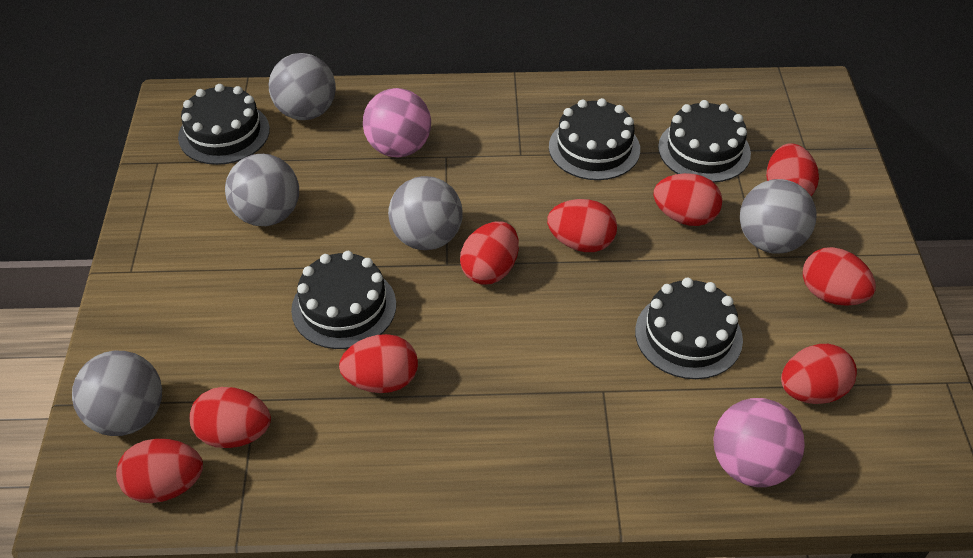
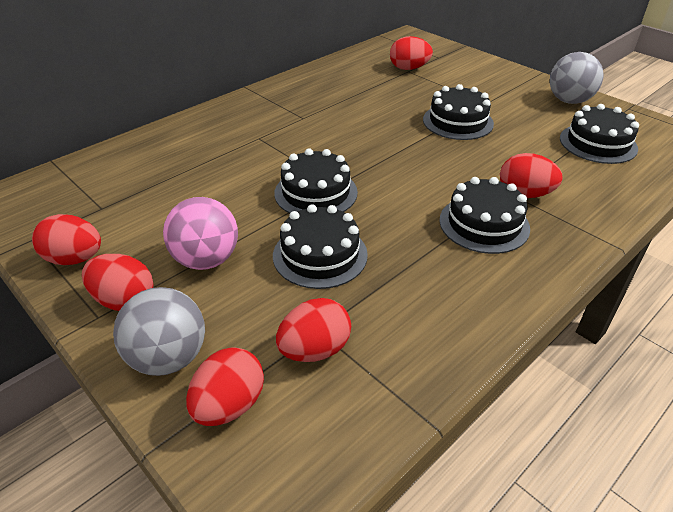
grey ball: [72,351,162,436] [225,154,299,226] [269,53,336,120] [388,176,463,250] [740,179,817,254] = 5 -> [113,287,205,376] [550,52,604,104] = 2
pink ball: [363,88,431,157] [713,398,805,487] = 2 -> [163,197,238,270] = 1
red egg: [116,439,203,503] [189,387,271,448] [339,334,418,393] [460,221,519,284] [547,199,617,252] [653,173,723,226] [766,143,819,196] [781,344,857,404] [803,247,876,306] = 9 -> [32,214,101,265] [82,254,153,311] [186,347,264,426] [276,298,351,362] [390,36,433,70] [500,153,563,198] = 6

